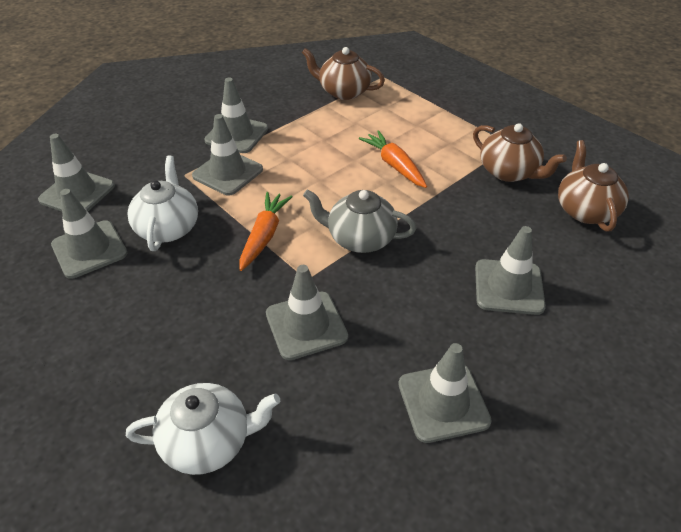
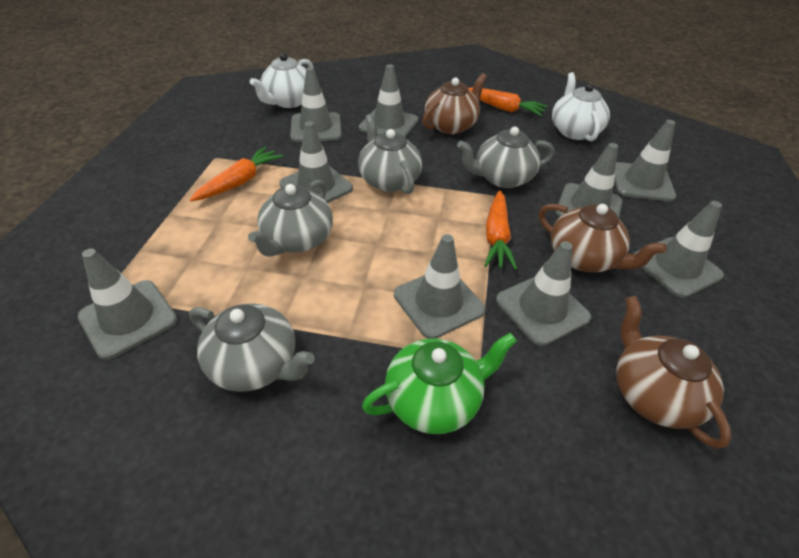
green teapot: none = 0 -> [362,333,517,434] = 1
grey teapot: [303,190,416,253] = 1 -> [189,303,315,392] [248,180,333,257] [358,114,422,194] [457,127,554,188] = 4
grey traffic cone: [38,134,115,212] [51,189,127,279] [192,114,263,195] [204,77,268,153] [266,265,348,360] [398,343,492,443] [475,226,546,315] = 7 -> [77,249,177,360] [279,121,353,203] [290,67,342,142] [359,64,419,137] [394,234,486,339] [496,241,591,346] [556,143,622,218] [615,120,676,202] [634,201,724,298] = 9
orange carrot: [239,192,293,271] [359,130,427,188] = 2 -> [190,147,283,201] [468,87,548,116] [484,190,517,270] = 3

